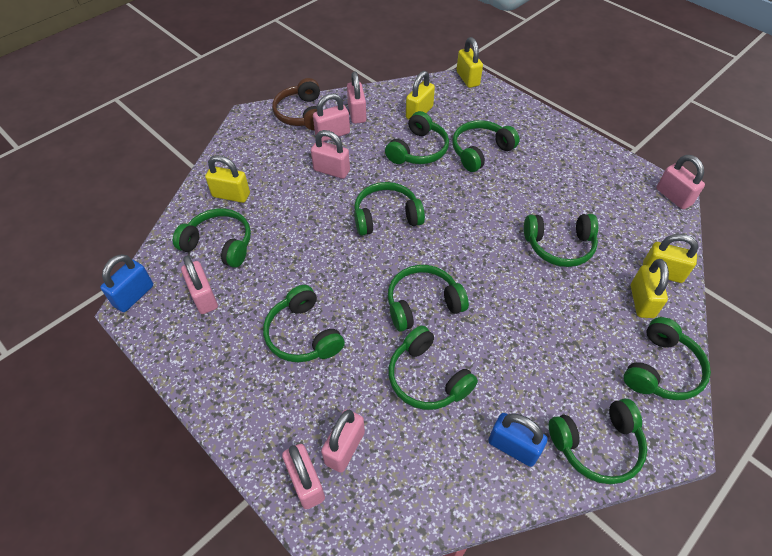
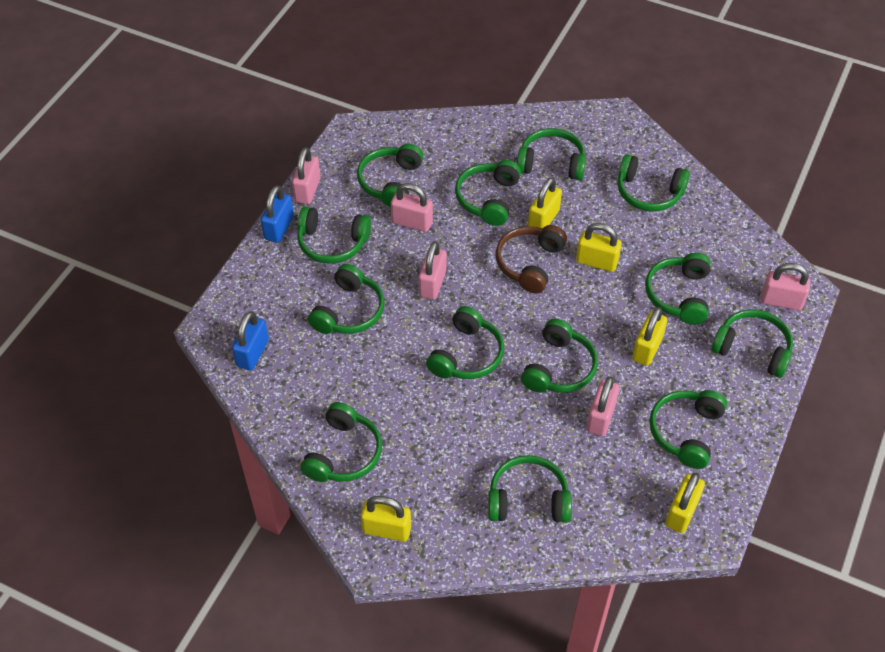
green headphones: [173,208,251,268] [263,285,345,362] [354,182,425,236] [385,111,449,164] [388,265,469,332] [388,326,478,410] [452,120,520,172] [524,214,598,267] [549,398,647,484] [624,317,711,400] = 10 -> [297,206,371,264] [300,402,382,482] [308,264,385,334] [357,144,424,207] [426,306,504,379] [455,160,521,226] [488,455,572,523] [517,128,586,180] [521,319,598,392] [617,154,690,211] [645,253,711,325] [649,390,727,469] [711,309,793,378] = 13
pink padlock: [181,256,218,314] [282,444,325,509] [311,130,350,179] [313,93,350,141] [321,409,365,473] [347,71,366,124] [656,155,705,210] = 7 -> [292,147,321,204] [391,183,433,232] [419,241,446,299] [587,376,619,436] [761,263,810,310] = 5

